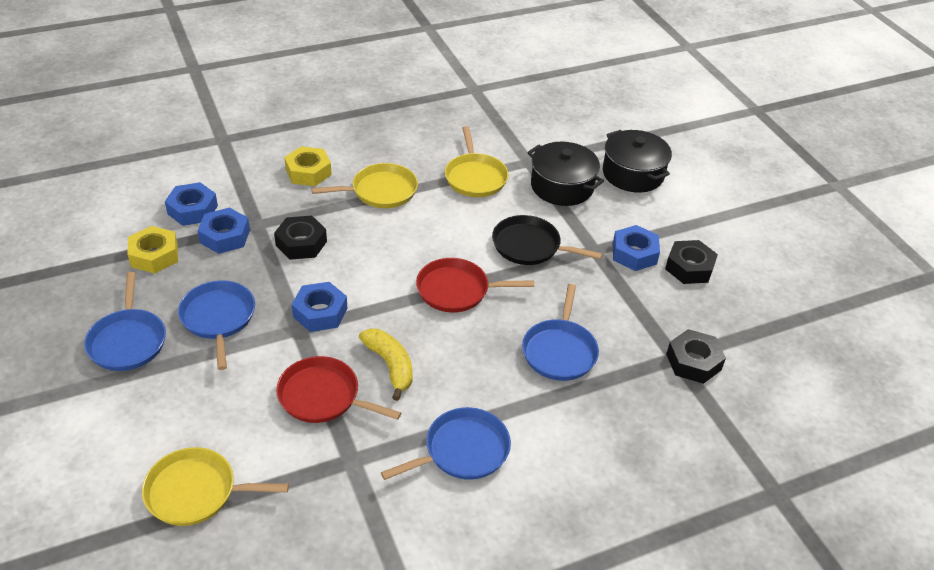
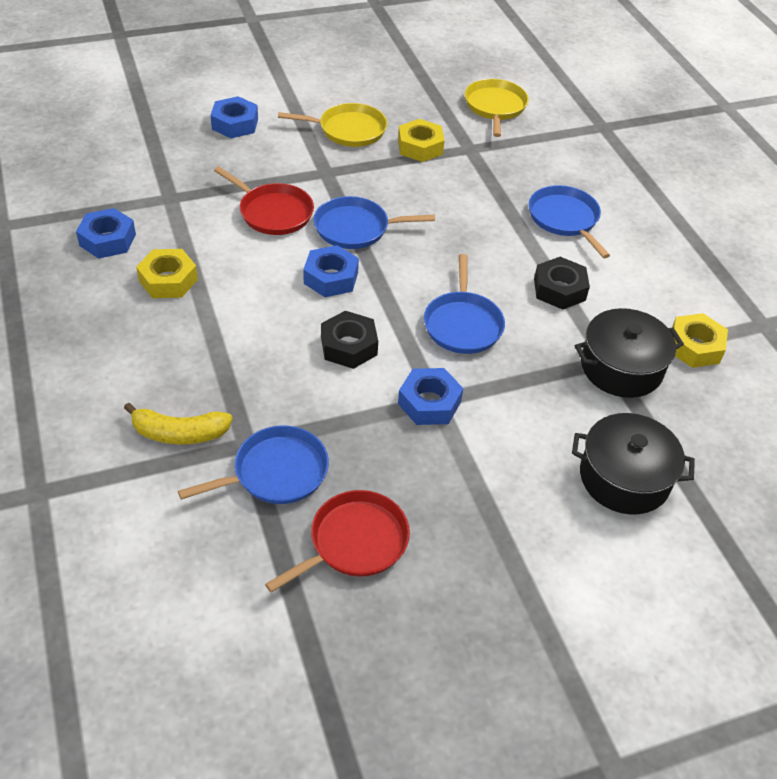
black nut: [274,216,327,260] [665,240,718,284] [666,329,726,384] = 3 -> [321,311,378,369] [534,257,590,310] = 2
black pan: [492,215,602,265] = 1 -> none = 0
yellow nut: [128,226,178,273] [284,146,332,186] = 2 -> [136,249,198,298] [398,119,445,162] [672,313,728,368] = 3
yellow pan: [142,447,289,526] [311,163,418,208] [445,126,509,197] = 3 -> [278,103,387,147] [465,79,529,137] = 2

